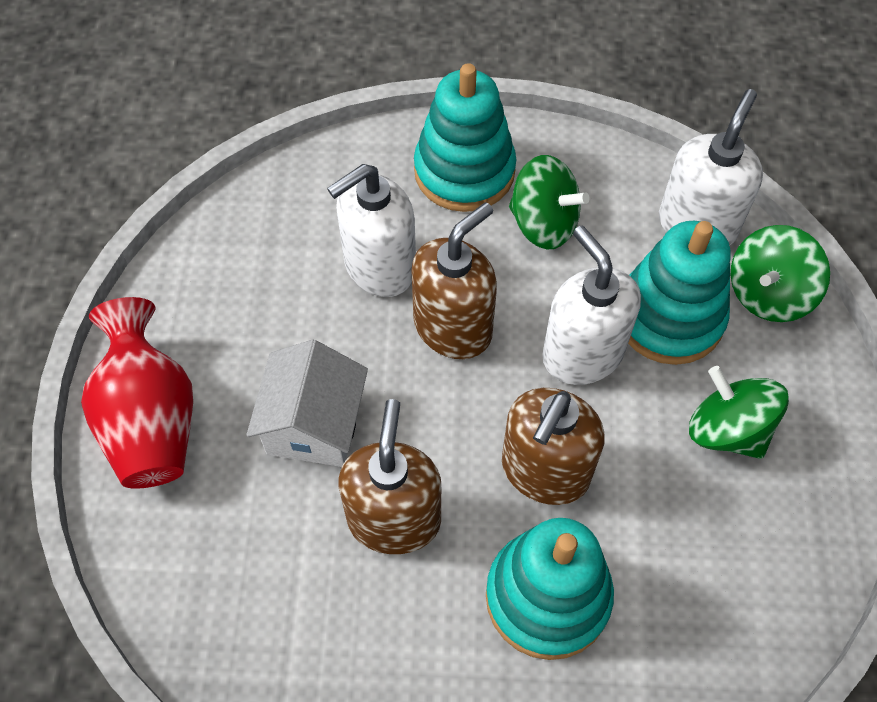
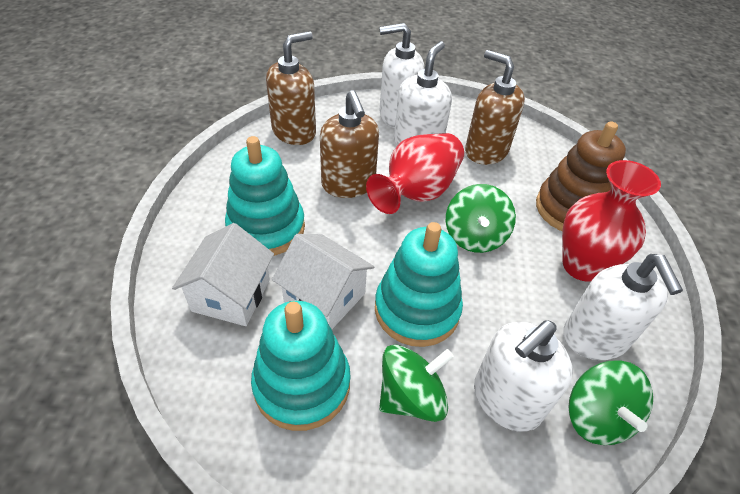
brown stacking toy: none = 0 -> [536,121,626,231] = 1
red vase: [81,297,193,489] = 1 -> [366,133,464,214] [562,160,661,282] = 2
white house: [246,340,368,467] = 1 -> [172,223,274,326] [272,234,374,329] = 2
white soap dispenser: [327,164,416,297] [542,226,641,385] [659,89,763,246] = 3 -> [379,23,424,128] [394,41,452,146] [474,320,573,432] [563,254,683,360] = 4

